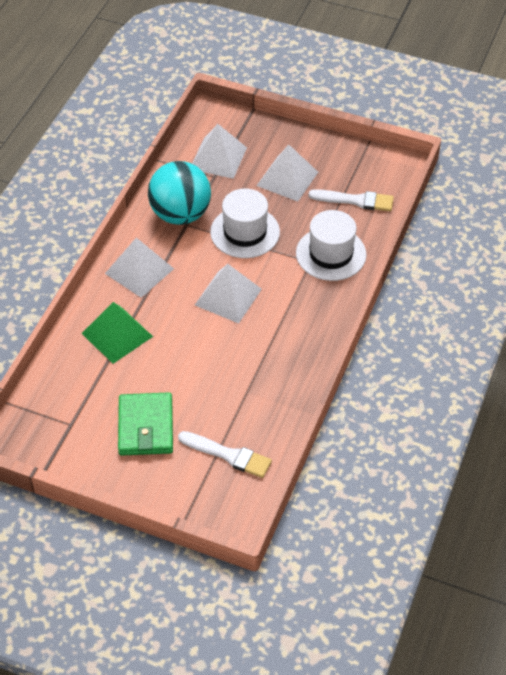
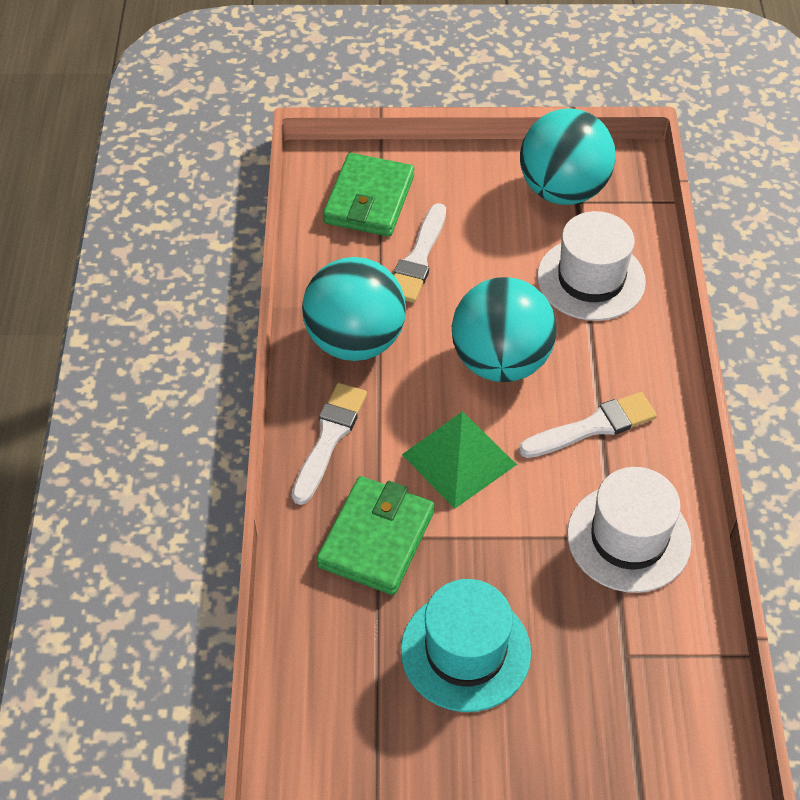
green wallet: [118,392,173,456] = 1 -> [316,476,435,595] [323,153,414,236] = 2
turquoise ball: [148,161,211,225] = 1 -> [302,257,406,361] [452,277,557,382] [520,108,616,205] = 3
turquoise hat: none = 0 -> [401,579,531,712] = 1
white brush: [178,431,272,478] [309,189,394,211] = 2 -> [292,383,367,505] [394,203,446,303] [519,392,657,458] = 3
white pyramid: [105,238,174,298] [192,124,247,179] [195,264,262,323] [256,145,318,202] = 4 -> none = 0

